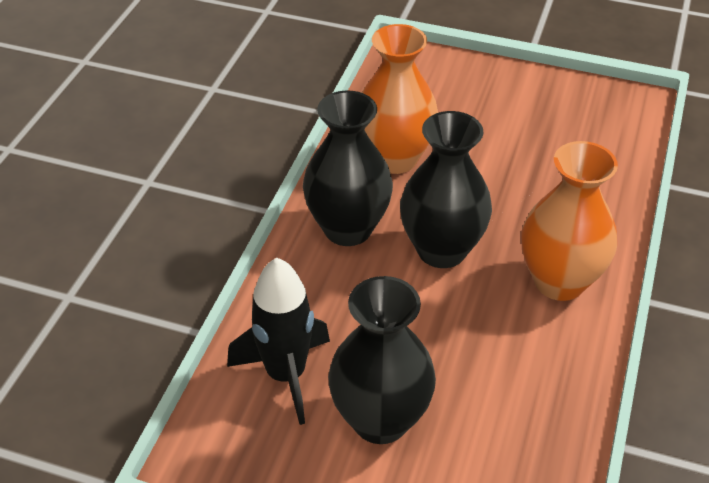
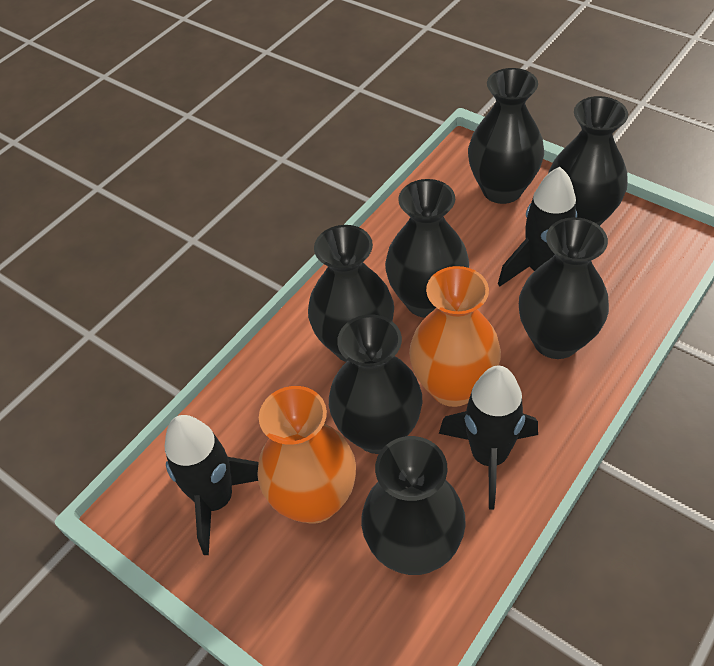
black rocket: [227,258,330,425] = 1 -> [165,415,259,555] [439,366,538,510] [498,167,577,287] = 3
black vase: [303,91,393,246] [328,276,436,444] [400,111,492,268] = 3 -> [308,225,394,362] [329,314,423,454] [361,436,466,575] [385,179,469,318] [468,68,544,204] [519,217,609,359] [548,96,628,226] = 7

